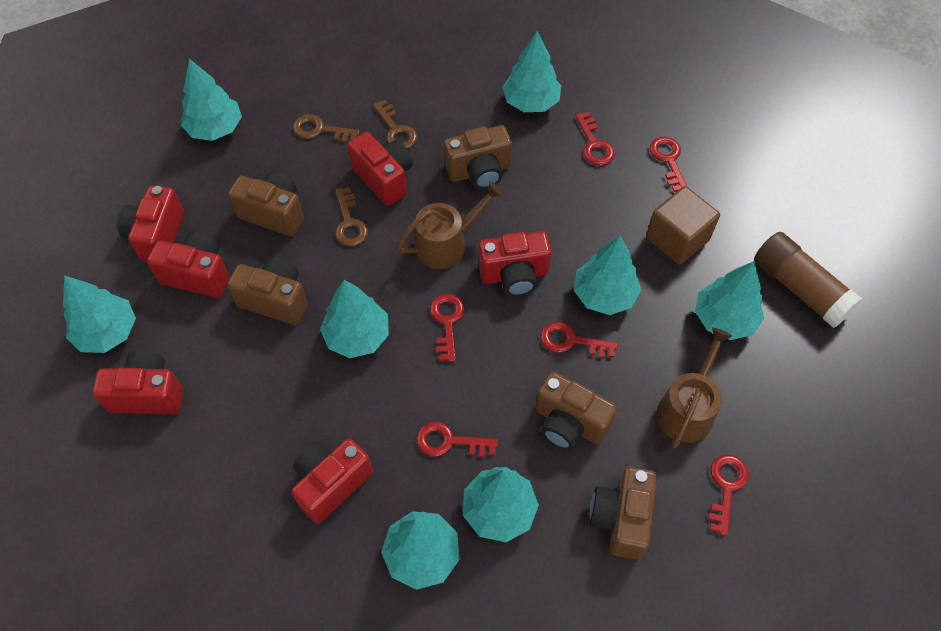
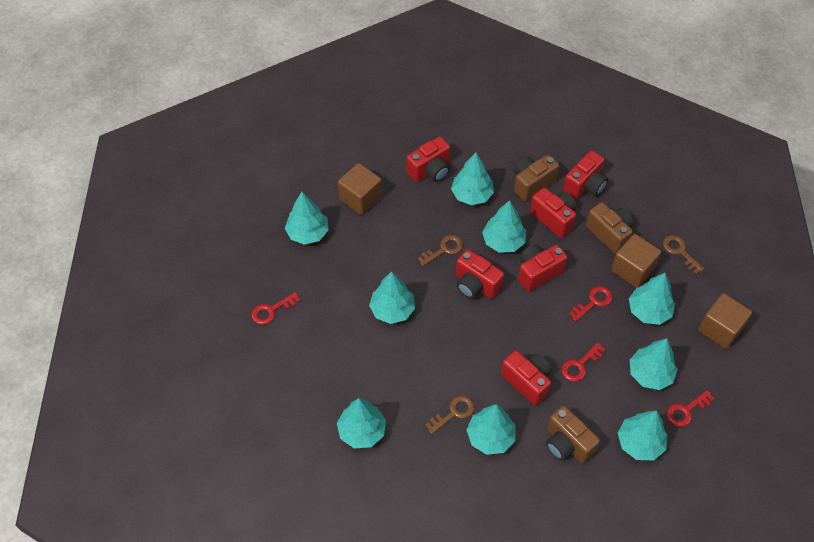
brown camera: [227,257,308,325] [228,171,304,237] [444,125,512,189] [535,372,617,450] [590,466,657,560] = 5 -> [514,155,559,201] [546,406,600,463] [586,202,633,254] = 3
brown cube: [646,186,720,265] = 1 -> [338,163,382,215] [611,234,661,288] [698,293,752,349] = 3
brown glue stick: [754,232,862,328] = 1 -> none = 0
brown watering can: [396,182,503,269] [657,328,732,449] = 2 -> none = 0
red key: [416,422,498,458] [430,294,464,362] [541,321,618,358] [575,112,615,165] [650,137,687,192] [708,455,749,536] = 6 -> [252,292,300,325] [562,342,605,382] [569,286,612,321] [666,390,714,427] = 4
turquoise tree: [63,276,136,353] [181,59,242,141] [320,280,389,358] [381,511,460,590] [463,467,539,542] [502,31,561,112] [574,236,641,315] [695,261,764,340] = 8 -> [285,192,329,245] [337,398,386,448] [369,271,415,324] [451,152,494,205] [467,404,516,455] [482,200,526,253] [618,411,667,460] [629,273,675,325] [630,338,678,390] = 9

